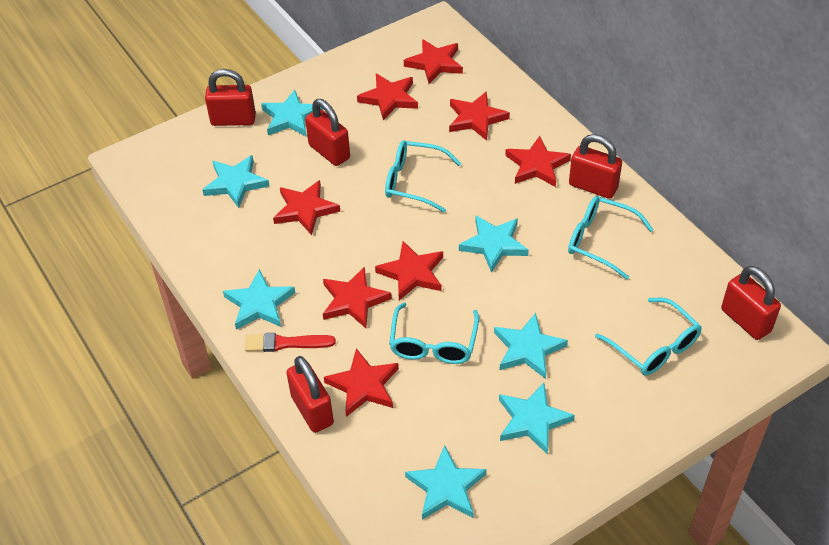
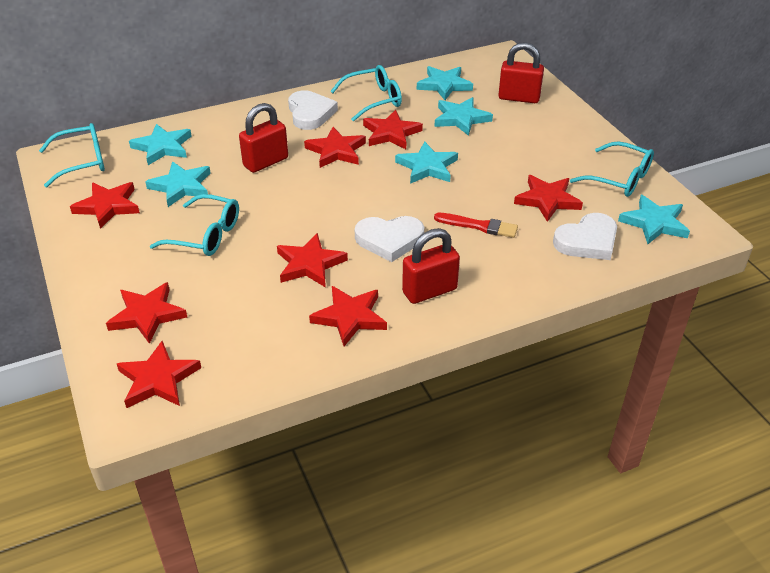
red padlock: [205,69,256,126] [286,356,334,433] [305,99,350,166] [569,134,622,199] [721,266,781,340] = 5 -> [239,103,288,173] [402,228,460,304] [498,42,544,103] = 3
turquoise star: [202,155,269,208] [223,269,295,330] [261,90,323,137] [405,445,486,520] [459,216,529,273] [494,313,568,379] [499,383,575,454] = 7 -> [129,124,192,165] [145,161,211,207] [395,141,458,184] [417,66,473,100] [434,97,493,136] [618,195,690,244] = 6
white heart: none = 0 -> [288,90,338,130] [355,216,424,262] [553,213,617,260] = 3

